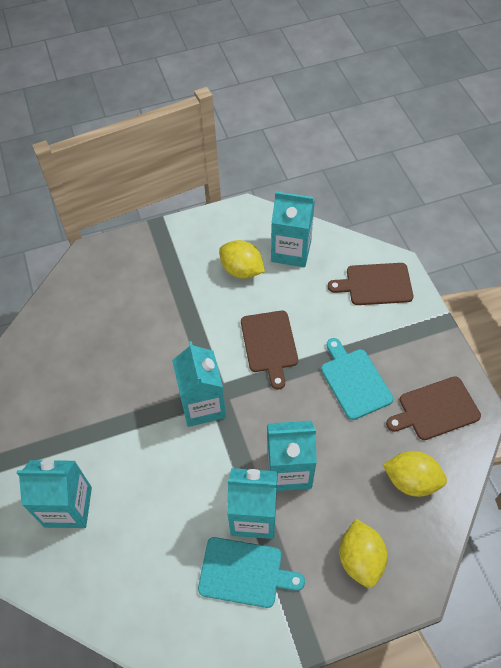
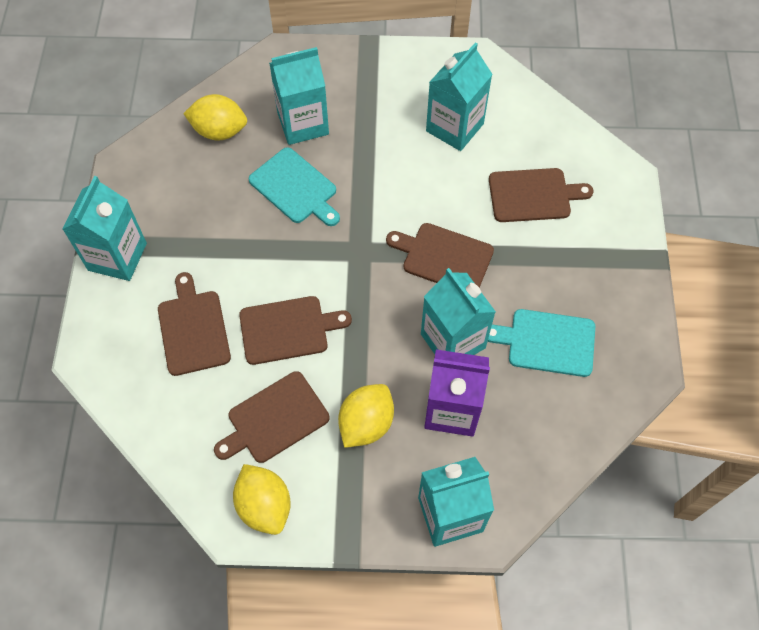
brown cutting board: [241,311,298,389] [328,263,413,305] [386,376,481,440] = 3 -> [158,272,231,376] [214,371,329,463] [239,296,352,365] [386,223,494,288] [489,168,594,222] = 5
purple carton: none = 0 -> [424,349,490,437] = 1

